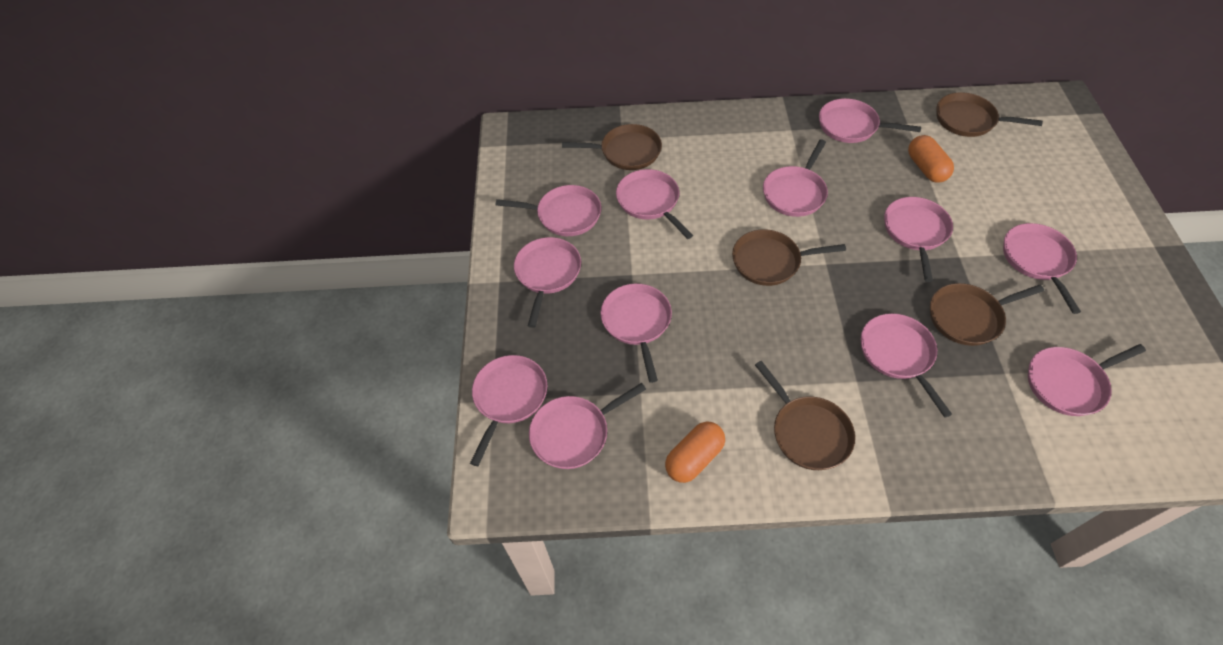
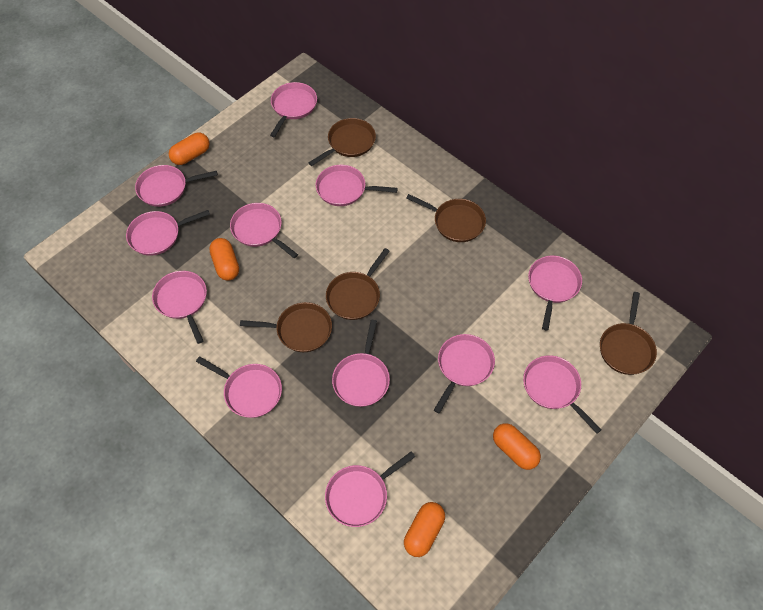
orange capsule: [665,421,725,483] [908,135,954,183] = 2 -> [169,133,210,165] [209,238,239,281] [404,502,445,557] [493,423,541,470] = 4

